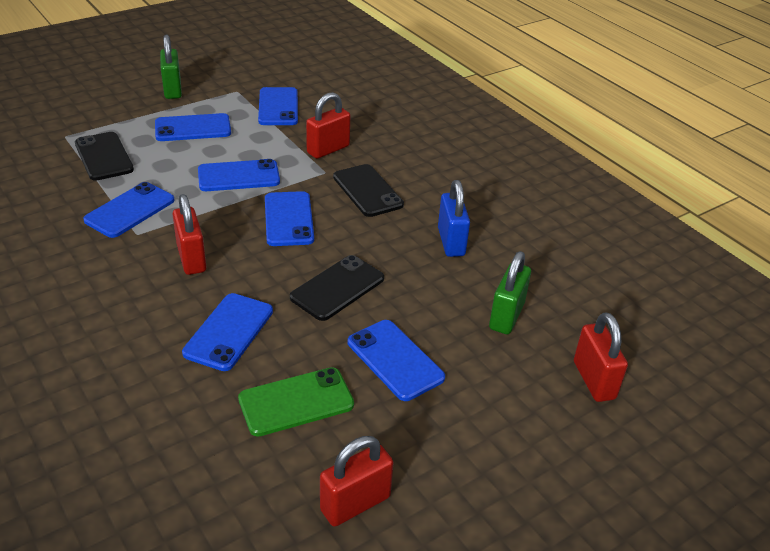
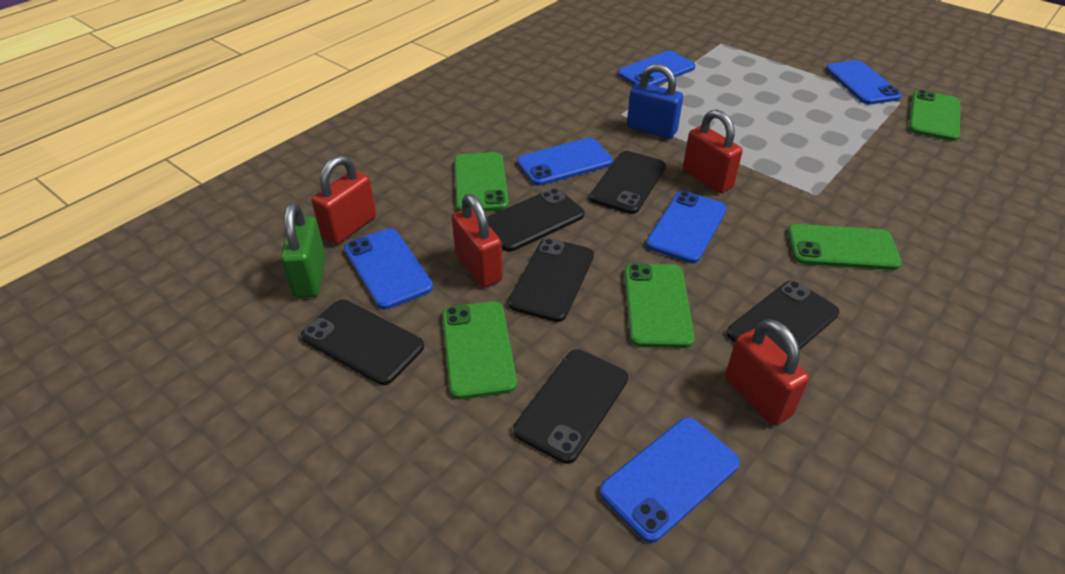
black phone: [75,132,134,181] [290,255,384,321] [333,164,404,217] = 3 -> [301,299,424,385] [487,188,584,252] [508,238,594,322] [513,349,628,464] [590,151,666,214] [727,280,839,354] = 6
blue phone: [83,182,175,238] [155,113,231,141] [182,293,273,371] [198,159,280,191] [258,87,298,125] [265,191,314,246] [348,320,445,401] = 7 -> [344,228,433,310] [517,138,613,186] [600,418,740,543] [618,50,696,86] [646,191,727,263] [826,60,902,105] = 6
green padlock: [160,35,182,99] [489,251,531,334] = 2 -> [281,202,326,298] = 1
green phone: [238,367,354,437] = 1 -> [442,302,517,399] [454,152,509,212] [624,264,695,348] [788,224,902,270] [909,90,960,141] = 5

